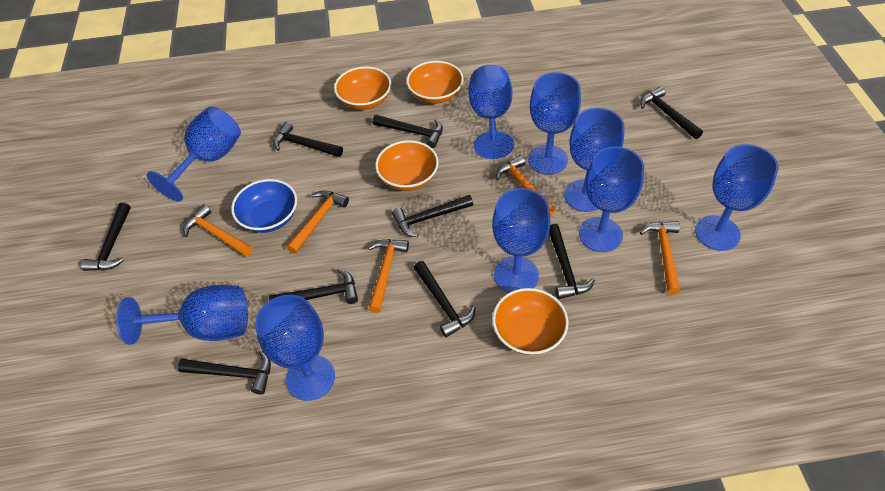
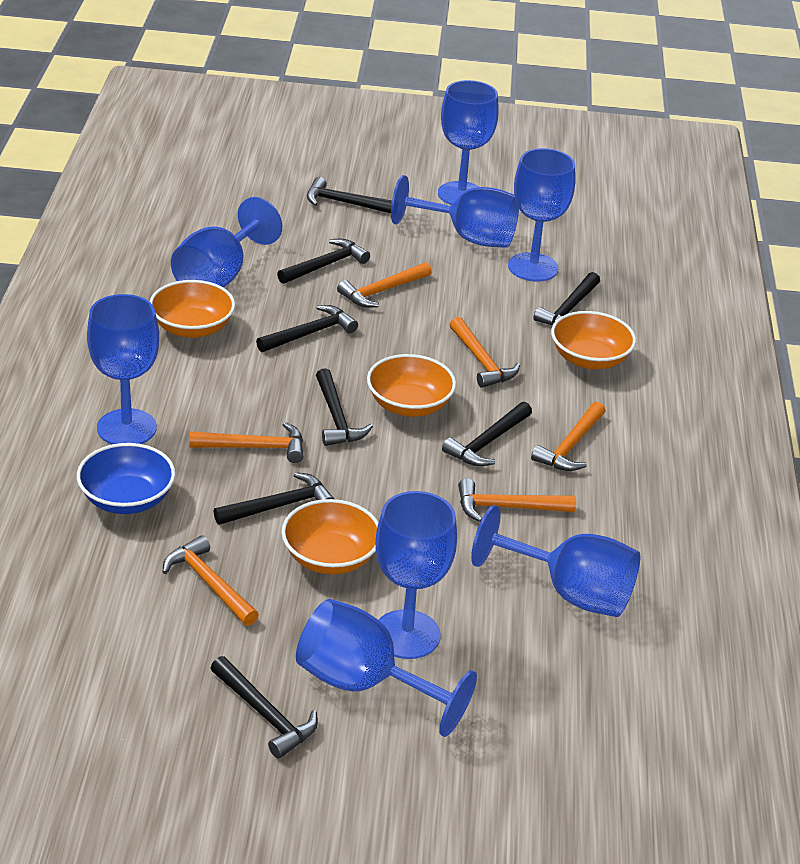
black hammer: [81,203,131,271] [178,351,271,395] [269,269,358,304] [273,122,343,157] [373,115,443,148] [392,195,473,237] [414,261,475,338] [549,224,595,299] [640,87,703,139] = 9 -> [211,656,318,759] [214,472,334,525] [256,305,358,352] [277,239,370,284] [307,177,392,213] [316,368,373,446] [442,402,532,466] [534,272,600,325] = 8
blue goblet: [116,285,248,345] [147,107,241,201] [255,295,335,401] [469,65,514,159] [492,188,550,293] [528,72,581,175] [564,108,625,212] [579,146,644,252] [695,144,778,251] = 9 -> [87,294,159,444] [171,197,282,288] [296,599,477,737] [375,491,457,659] [391,175,519,248] [438,80,499,205] [471,505,640,617] [508,148,576,282] = 8
orange hammer: [183,204,253,256] [287,190,349,254] [368,239,409,313] [496,155,556,216] [640,221,680,295] = 5 -> [163,535,259,626] [189,422,303,463] [337,262,431,307] [449,317,520,388] [458,478,576,522] [531,402,605,471] = 6

